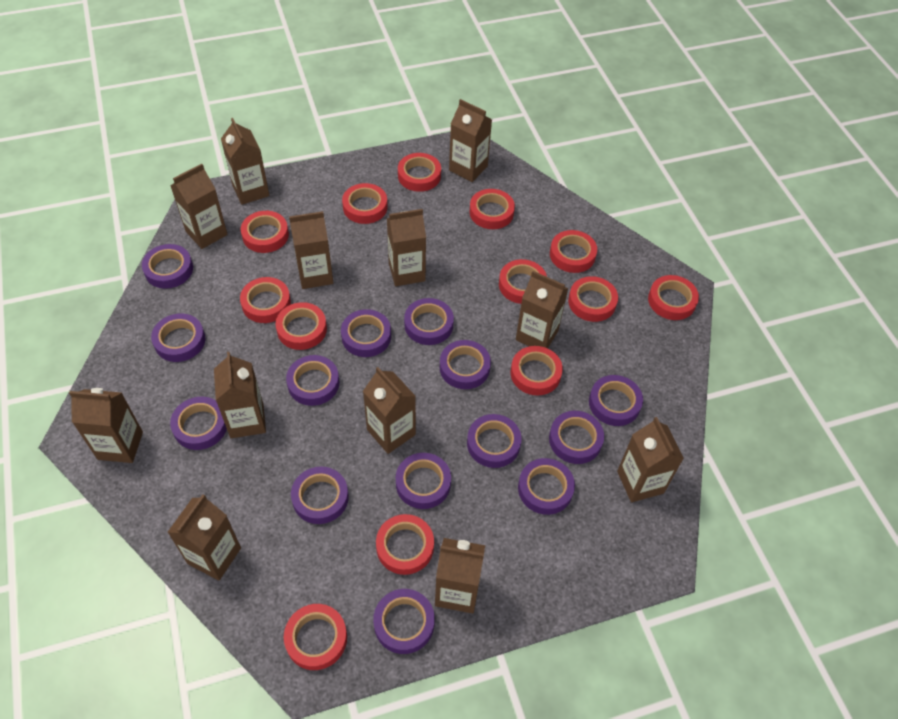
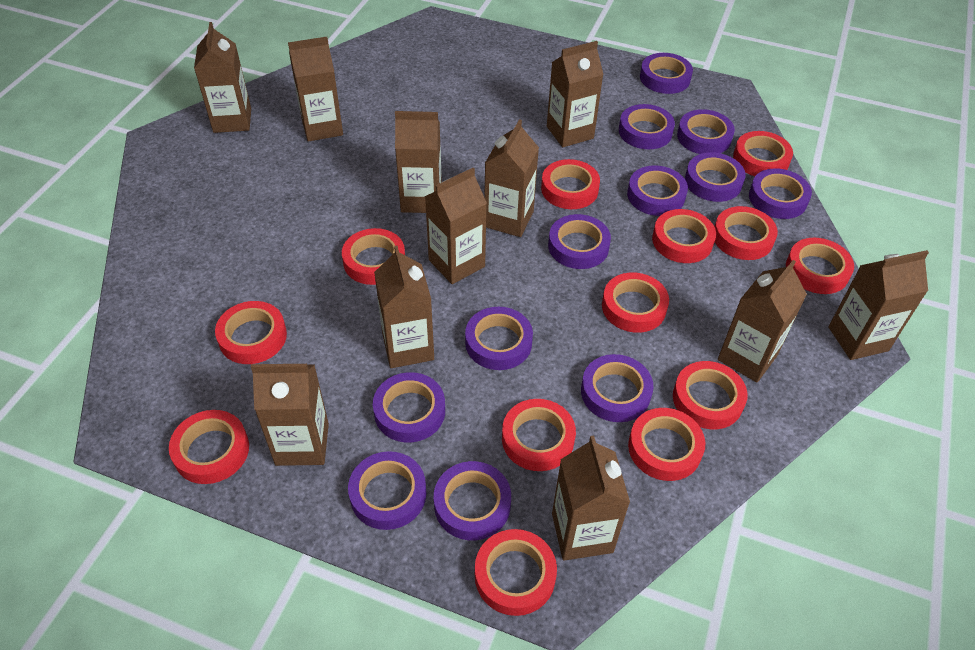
brown carton: [69,388,143,463] [167,494,241,580] [170,164,228,249] [214,352,266,438] [221,118,269,205] [289,211,333,289] [363,367,416,454] [387,209,426,286] [435,538,485,613] [449,99,492,182] [516,271,569,348] [617,417,684,502] = 12 -> [194,22,251,133] [251,364,329,466] [288,37,343,141] [374,245,434,368] [395,111,442,213] [425,168,487,284] [484,119,539,237] [547,41,604,147] [552,436,630,561] [718,260,807,382] [828,250,929,360] = 11
purple tape: [142,244,193,289] [151,314,205,362] [170,397,227,450] [286,355,339,406] [291,467,349,524] [341,309,391,357] [373,589,435,654] [396,453,451,509] [404,298,454,345] [440,340,491,389] [467,414,522,468] [518,458,575,515] [549,411,604,464] [589,375,643,426] = 14 -> [348,451,427,530] [373,372,445,442] [434,461,511,540] [465,307,533,370] [548,214,611,269] [581,354,654,422] [619,104,675,149] [627,166,688,216] [640,53,693,94] [677,109,735,154] [685,152,746,202] [749,168,812,219] = 12

